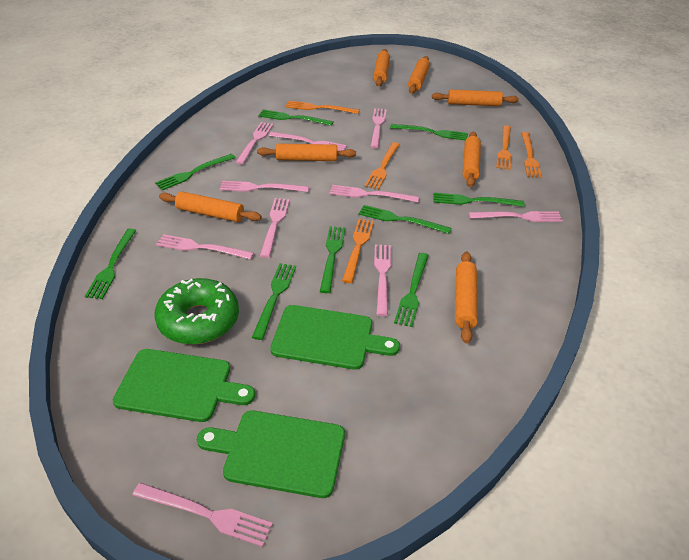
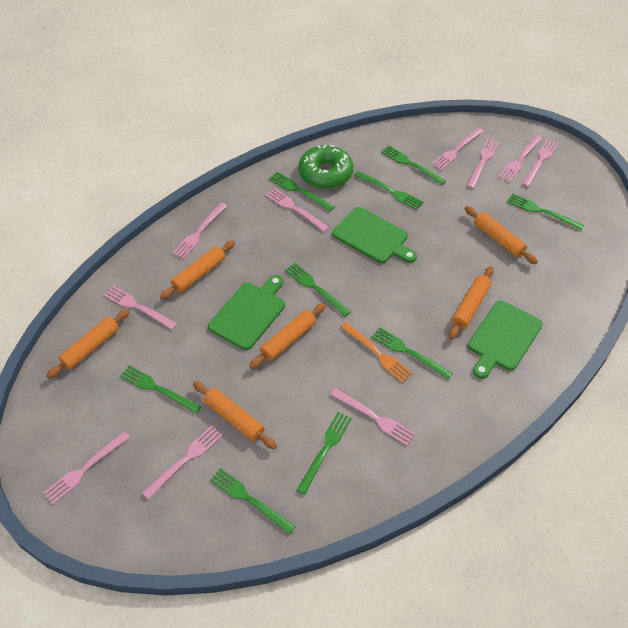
orange fork: [285,101,360,114] [342,219,374,283] [365,142,400,189] [496,125,512,170] [521,132,542,178] = 5 -> [340,322,413,383] = 1
orange rolling pin: [159,191,262,222] [257,144,356,161] [373,49,390,86] [408,56,430,94] [432,89,519,106] [455,251,478,343] [463,132,481,187] = 7 -> [46,309,130,379] [160,240,235,300] [193,381,277,449] [249,303,326,369] [449,266,494,339] [464,206,538,264] = 6

